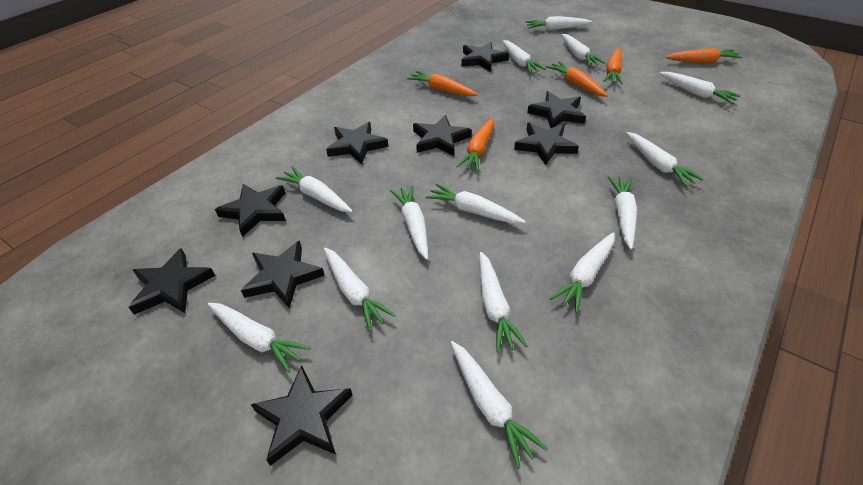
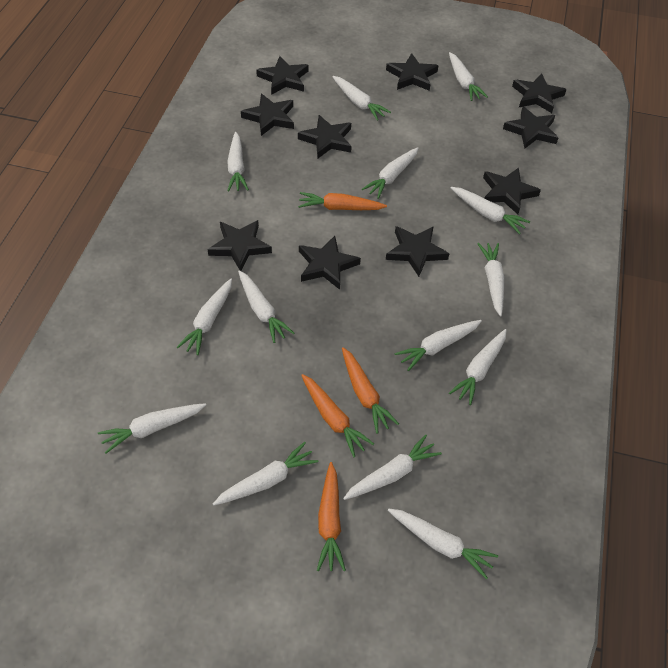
black star: [128,248,215,315] [215,184,286,237] [241,241,325,309] [251,365,352,466] [326,122,388,165] [413,115,472,156] [461,42,509,72] [514,122,579,165] [527,91,586,128] = 9 -> [208,220,272,271] [241,94,294,136] [256,56,309,95] [298,115,352,158] [299,236,361,290] [386,53,439,91] [386,226,449,277] [483,168,541,214] [503,106,558,149] [512,73,567,113] = 10
orange carrot: [407,71,478,96] [456,118,494,171] [546,62,608,97] [603,48,623,84] [665,48,742,63] = 5 -> [298,192,387,210] [301,374,374,457] [317,462,346,571] [342,347,399,434] = 4

